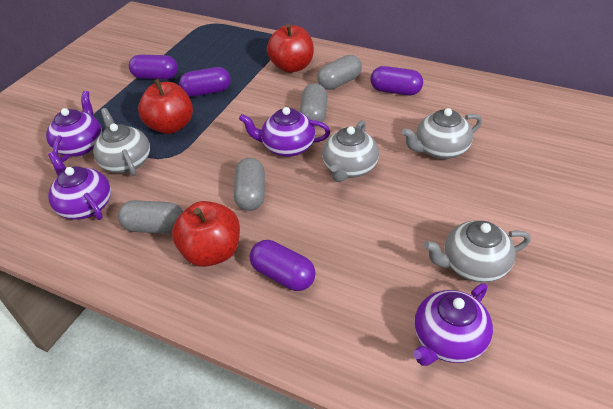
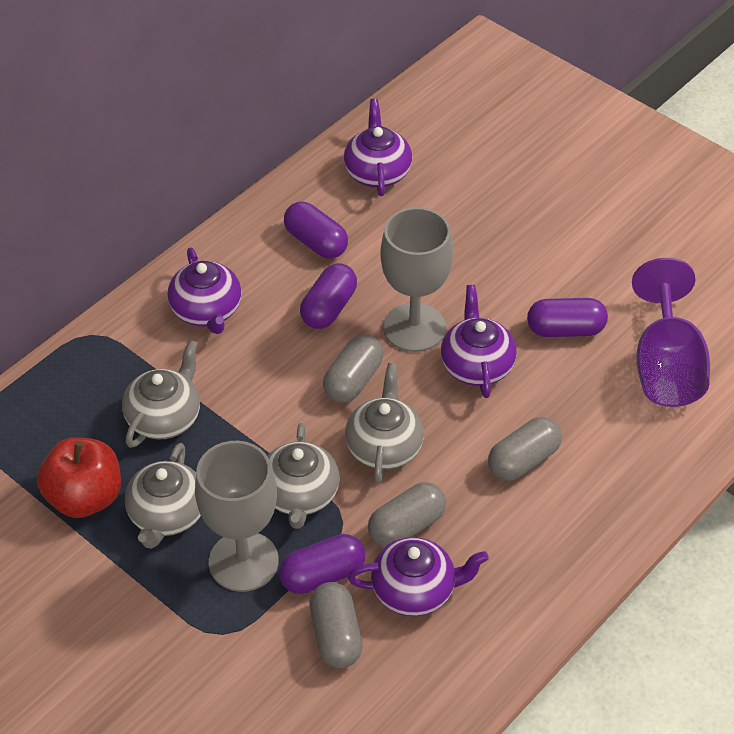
grey goblet: none = 0 -> [195,441,279,592] [380,207,453,352] = 2
purple goblet: none = 0 -> [632,258,710,407] = 1
red apple: [138,79,193,134] [172,201,240,267] [267,24,314,73] = 3 -> [37,437,121,518] = 1

